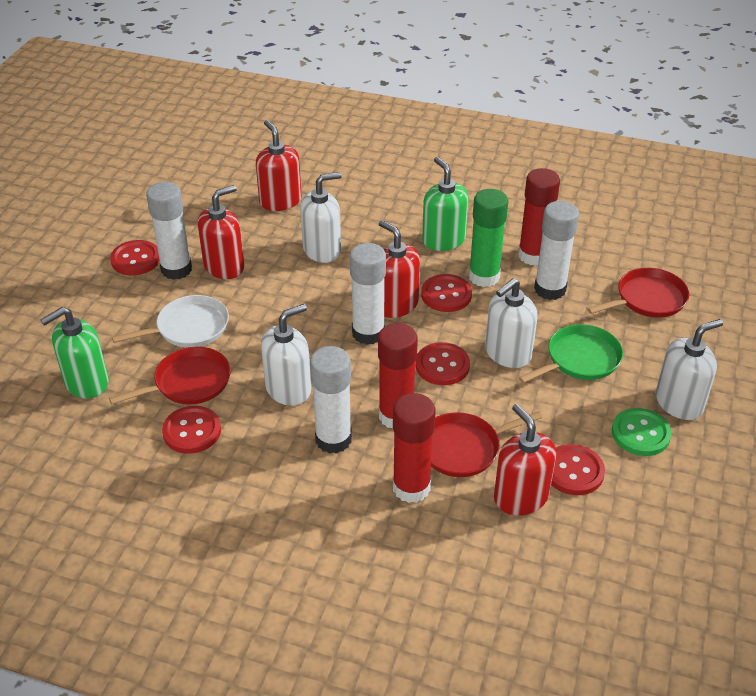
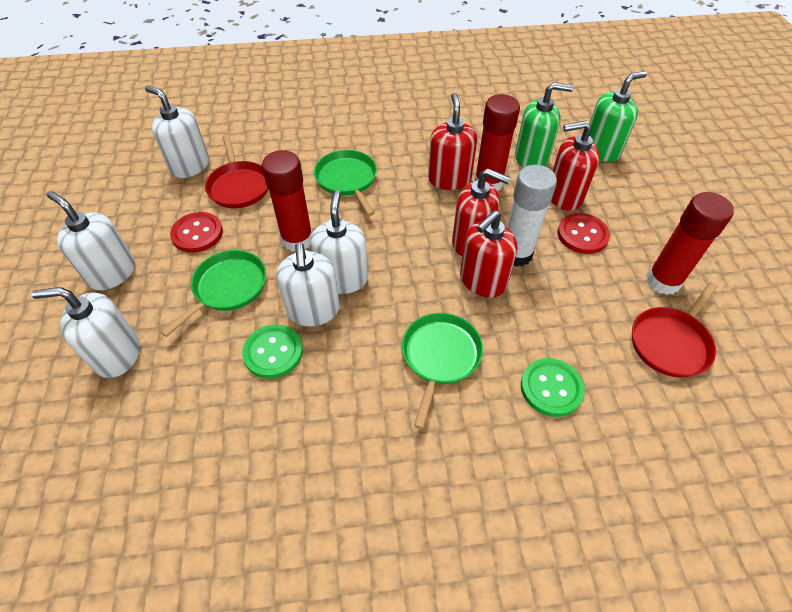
green button: [612,408,672,456] = 1 -> [242,324,303,379] [521,358,585,417] = 2
green glue stick: [469,189,508,287] = 1 -> none = 0
green pan: [519,324,623,383] = 1 -> [160,250,266,337] [314,150,377,216] [402,313,483,429] = 3
red button: [110,240,160,276] [162,406,221,454] [416,342,470,385] [421,274,472,312] [551,444,605,495] = 5 -> [170,212,223,253] [557,213,610,254] = 2
red pan: [109,347,231,405] [431,411,543,477] [587,268,689,318] = 3 -> [205,135,268,208] [632,282,718,378] = 2
white glue stick: [146,182,192,280] [310,346,352,454] [350,243,386,345] [534,201,579,300] = 4 -> [507,165,557,267] = 1
white pan: [112,295,229,348] = 1 -> none = 0
white soap dispenser: [261,304,311,406] [300,172,342,263] [485,278,538,368] [656,319,723,420] = 4 -> [32,287,140,378] [47,191,135,290] [145,85,209,178] [276,243,340,326] [311,190,368,294] = 5

